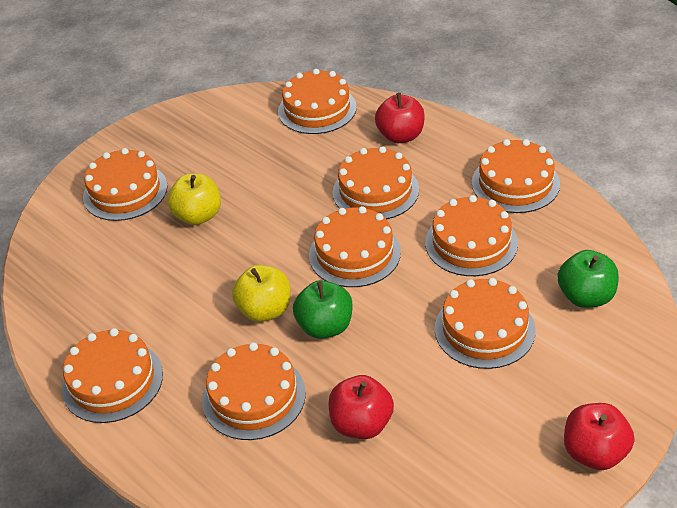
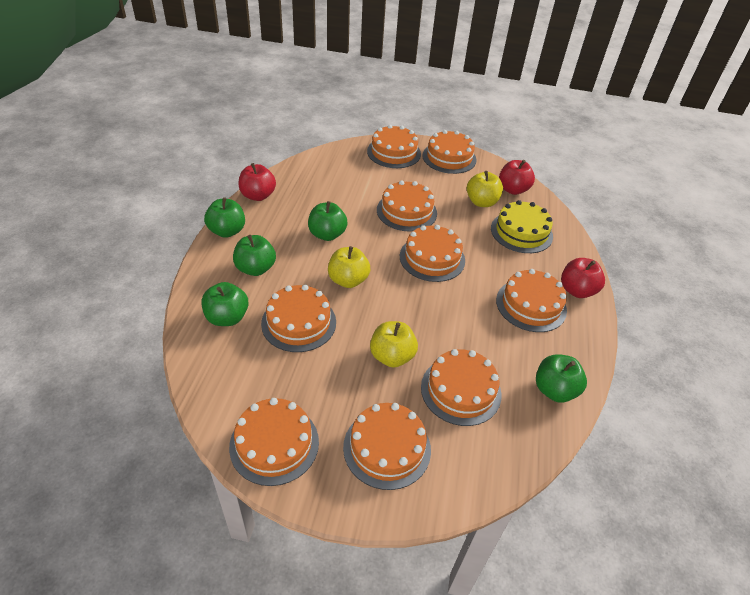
green apple: [293,280,352,339] [557,250,619,308] = 2 -> [202,282,249,326] [204,197,245,238] [233,235,276,276] [308,201,347,241] [536,354,587,402] = 5
yellow apple: [167,173,221,225] [232,265,290,322] = 2 -> [328,246,370,288] [370,321,418,368] [467,171,503,207] = 3
yellow cake: none = 0 -> [491,200,553,253] = 1

